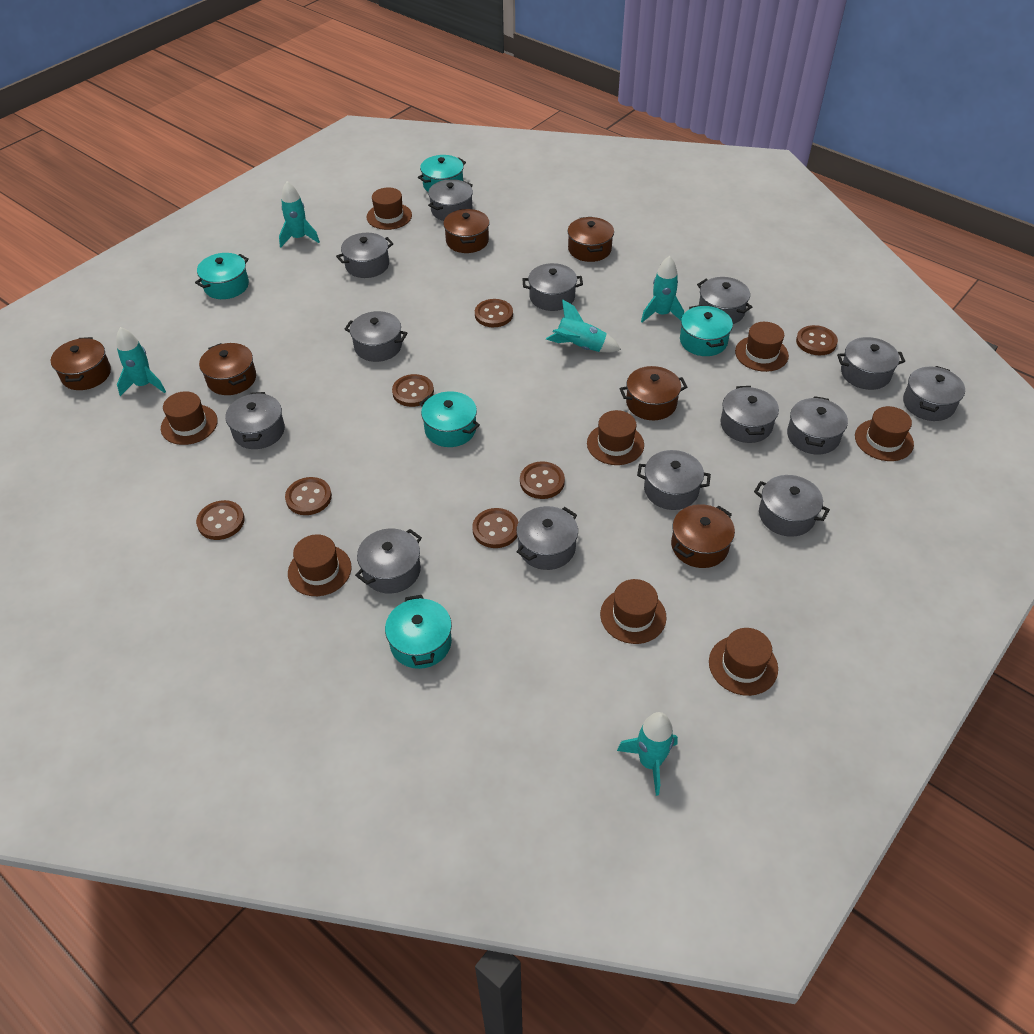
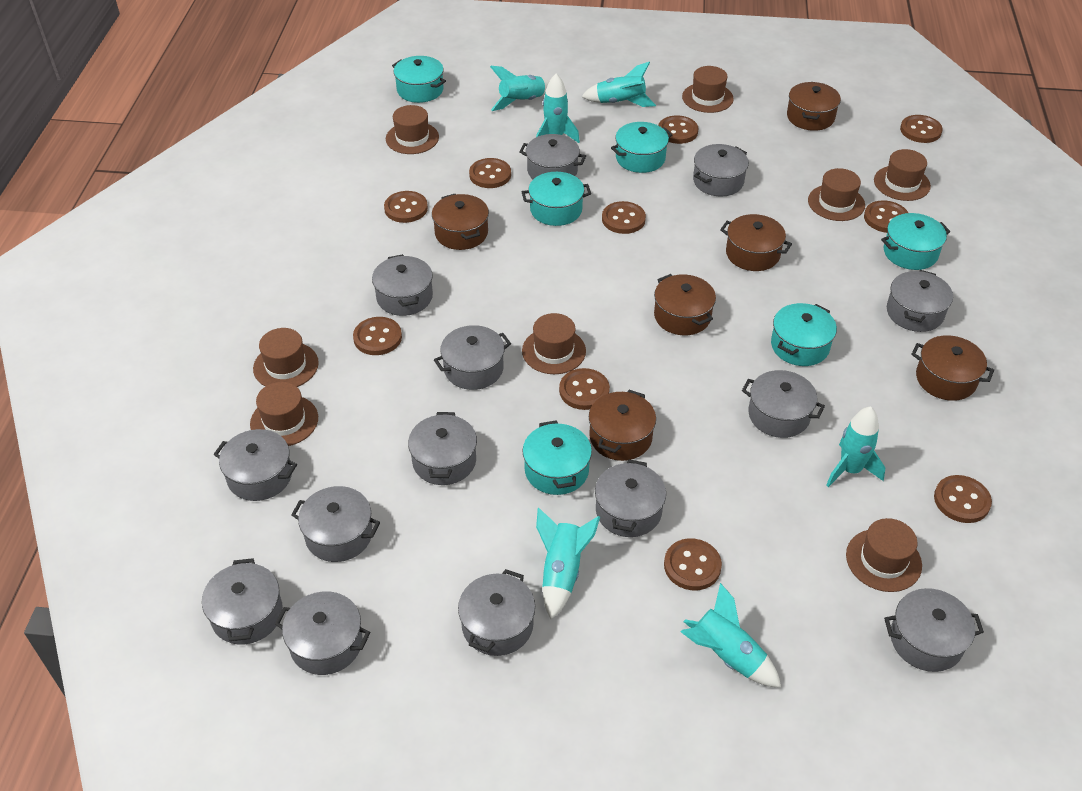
brown button: [196,500,245,540] [285,477,332,515] [392,374,434,407] [472,508,518,548] [475,299,513,327] [520,461,565,499] [796,325,838,355] = 7 -> [353,317,402,355] [384,191,428,223] [469,158,511,188] [559,368,610,410] [602,201,646,234] [658,115,698,144] [664,538,722,590] [864,200,908,233] [900,115,943,143] [934,475,992,523] = 10
turquoise pot: [195,253,249,299] [385,595,452,669] [418,155,466,192] [419,391,480,447] [680,305,733,356] = 5 -> [392,56,446,103] [522,172,591,226] [522,420,592,495] [611,122,673,173] [771,303,837,366] [881,213,950,270] = 6
turquoise rocket: [116,327,166,396] [279,181,320,247] [546,299,621,352] [617,712,678,796] [641,256,684,322] = 5 -> [490,66,549,111] [536,74,580,143] [536,508,600,619] [581,62,656,107] [680,583,781,688] [826,406,886,487] = 6

